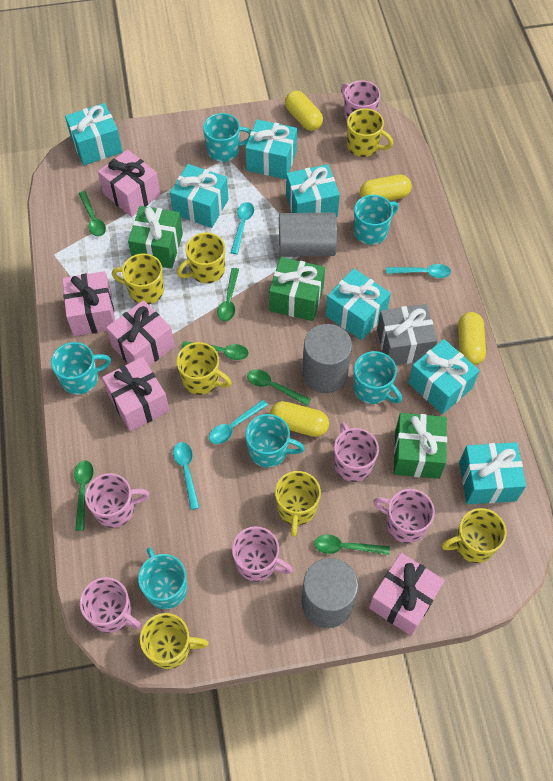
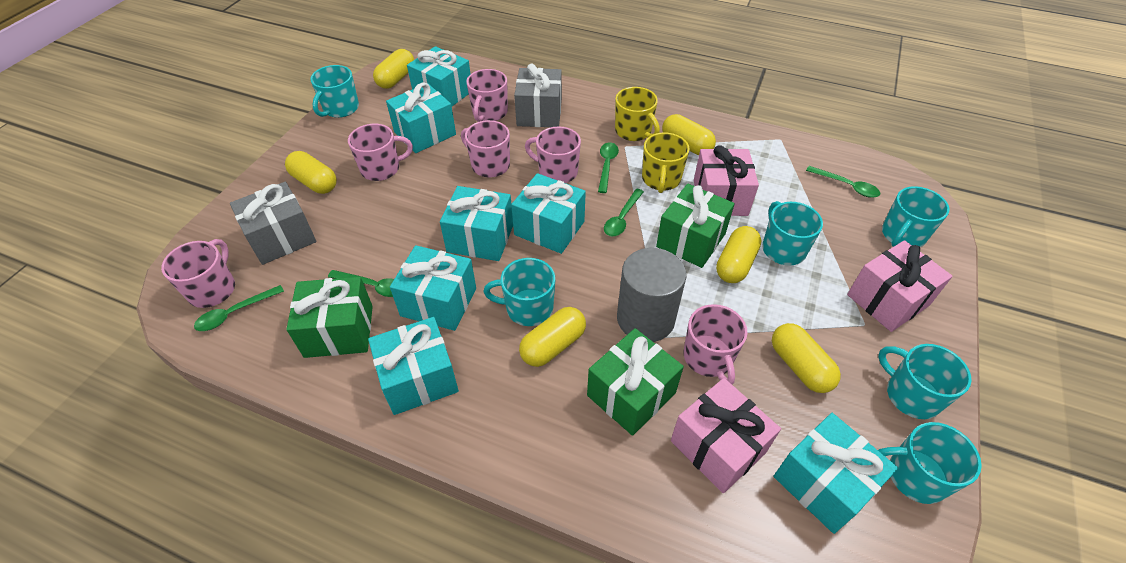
green spoon: [74,460,94,531] [79,191,106,236] [182,341,249,360] [217,268,239,321] [247,369,311,406] [314,534,390,555] = 6 -> [194,285,284,331] [328,270,394,297] [598,142,619,193] [604,189,644,236] [806,166,880,198] = 5
grey cylinder: [279,212,337,257] [302,324,352,393] [302,558,358,628] = 3 -> [617,248,686,342] = 1
grey gift: [377,304,438,365] = 1 -> [230,182,317,265] [514,63,562,127] = 2
pink gift: [62,271,115,336] [98,149,160,217] [102,357,169,432] [106,300,175,366] [369,553,445,636] = 5 -> [671,378,781,493] [694,146,759,216] [847,240,953,332] = 3
turquoise spoon: [173,442,199,510] [209,400,268,444] [231,202,254,254] [386,264,451,278] = 4 -> none = 0
yellow capsule: [270,401,329,437] [285,90,323,131] [360,175,412,201] [458,312,486,365] = 4 -> [285,151,337,194] [373,49,414,89] [519,307,586,367] [662,114,716,155] [716,226,761,283] [772,323,841,393] = 6
yellow mug: [112,253,164,304] [140,613,208,669] [176,342,231,395] [177,233,225,283] [275,471,321,537] [347,108,393,157] [441,508,507,563] = 7 -> [615,87,660,141] [642,132,690,193] = 2

